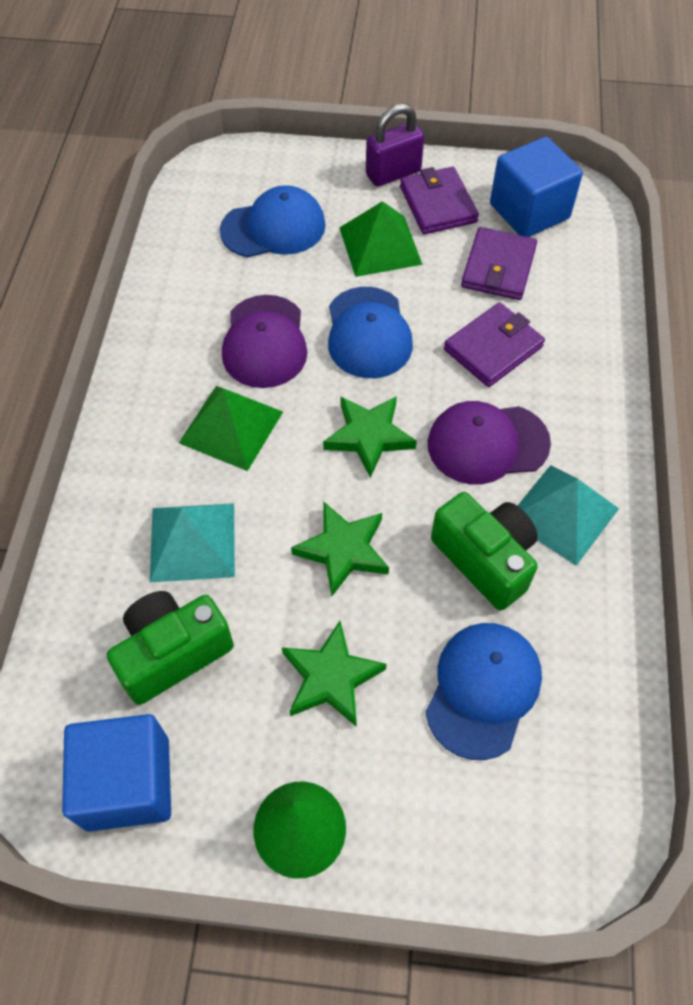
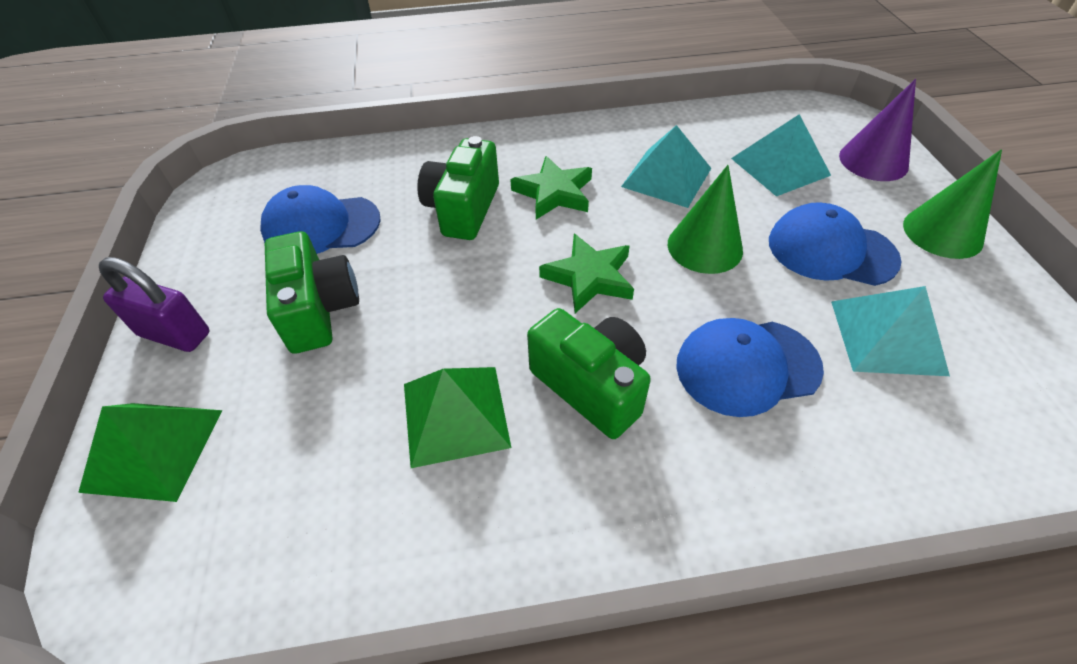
blue cube: [62,714,171,832] [490,137,583,237] = 2 -> none = 0
green camera: [107,591,234,705] [431,492,538,611] = 2 -> [265,231,359,354] [417,136,499,240] [527,308,651,439] = 3
green cone: [253,781,346,879] = 1 -> [668,165,743,274] [903,149,1002,259] = 2
green star: [282,621,387,726] [291,501,389,596] [323,396,417,478] = 3 -> [510,156,592,220] [539,234,634,313] = 2
purple cap: [222,295,307,388] [428,401,551,485] = 2 -> none = 0
purple cone: none = 0 -> [839,79,916,181] = 1
purple wallet: [400,167,479,234] [444,302,545,387] [461,227,537,300] = 3 -> none = 0
turquoise pyramid: [150,503,235,582] [518,465,619,566] = 2 -> [621,125,711,208] [731,114,831,196] [831,286,950,376] = 3

